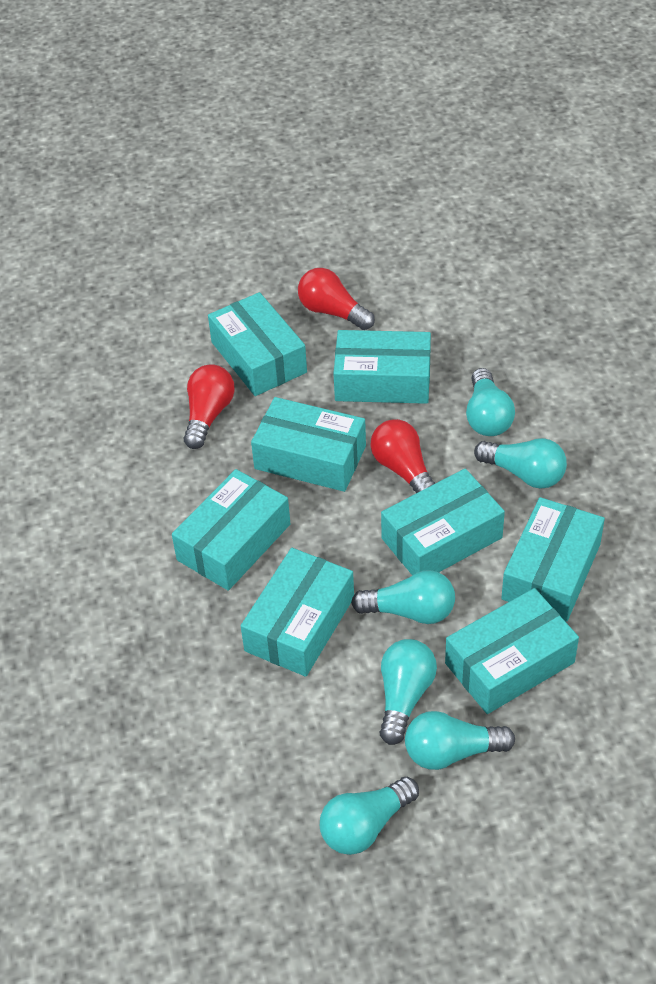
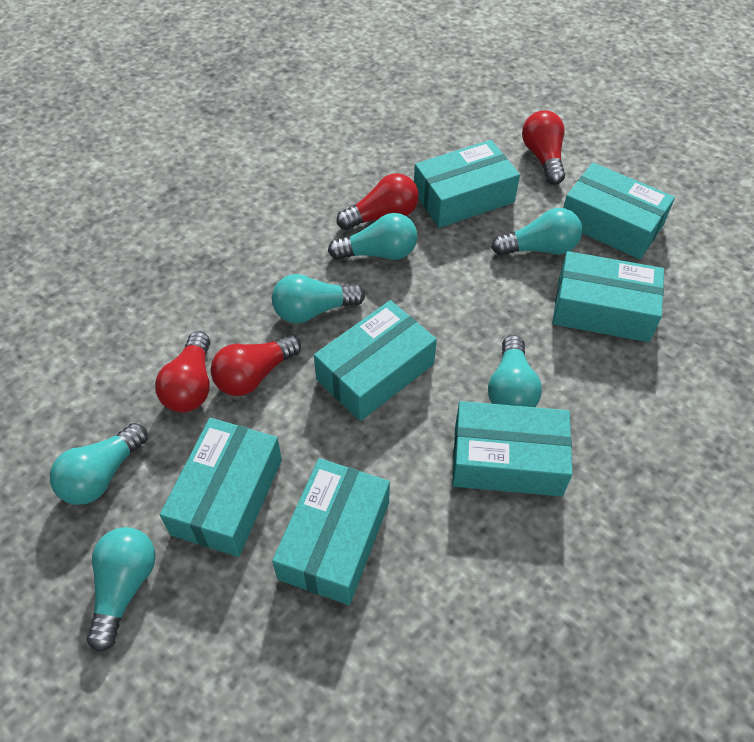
red light bulb: [184,364,235,449] [298,268,375,330] [371,419,435,493] = 3 -> [155,331,210,412] [211,334,301,396] [337,173,419,230] [522,110,565,185] = 4
turquoise box: [172,469,290,591] [208,292,307,396] [241,548,354,677] [251,397,366,492] [333,330,431,404] [381,469,505,575] [445,588,579,714] [501,497,605,621] = 8 -> [160,418,282,557] [272,458,390,605] [314,300,437,421] [414,140,520,228] [452,401,573,497] [552,251,664,342] [563,162,675,259] = 7

